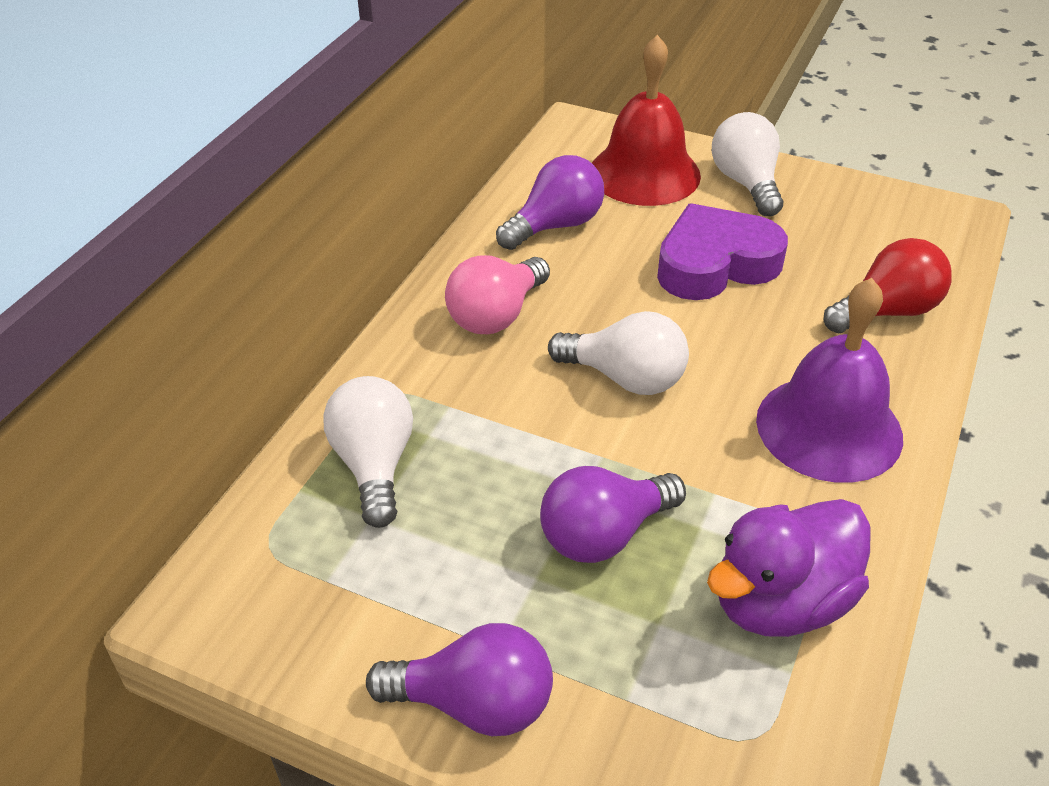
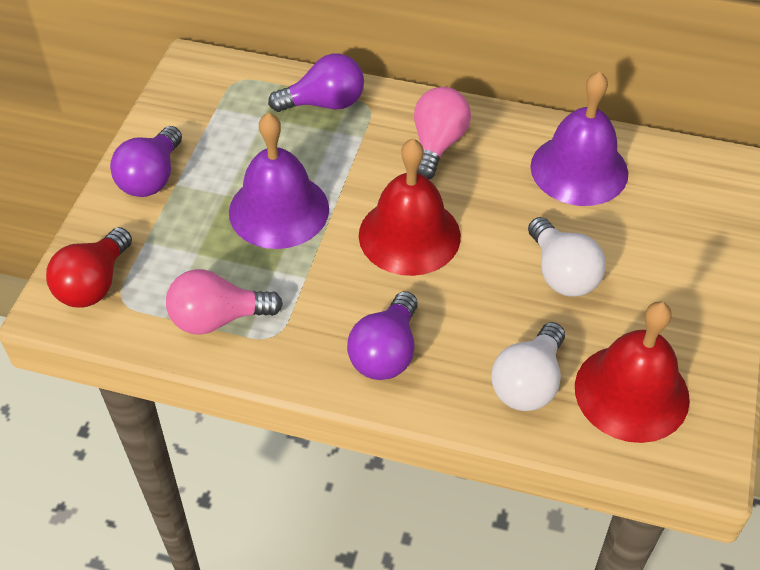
pink light bulb: [445,255,550,334] = 1 -> [166,269,283,335] [414,87,471,179] = 2
purple bell: [756,278,903,483] = 1 -> [229,112,329,249] [530,71,628,206] = 2
purple duck: [707,499,870,637] = 1 -> none = 0
purple heart: [657,203,788,300] = 1 -> none = 0
red bell: [592,35,701,206] = 1 -> [359,139,461,276] [575,302,690,443] = 2
white light bulb: [323,376,413,528] [548,311,689,395] [712,112,783,216] = 3 -> [491,322,565,411] [528,217,606,296] = 2

